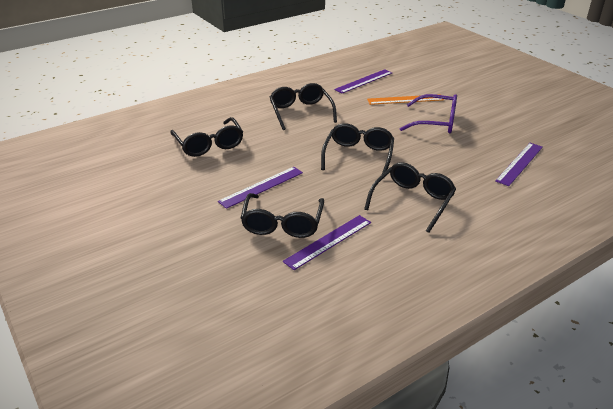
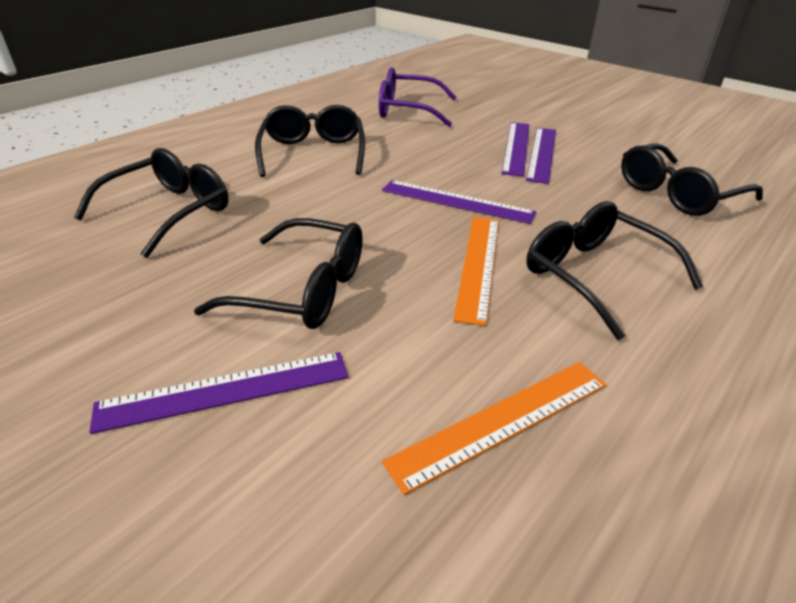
orange ruler: [367,94,444,105] = 1 -> [382,362,607,495] [453,217,499,326] = 2

